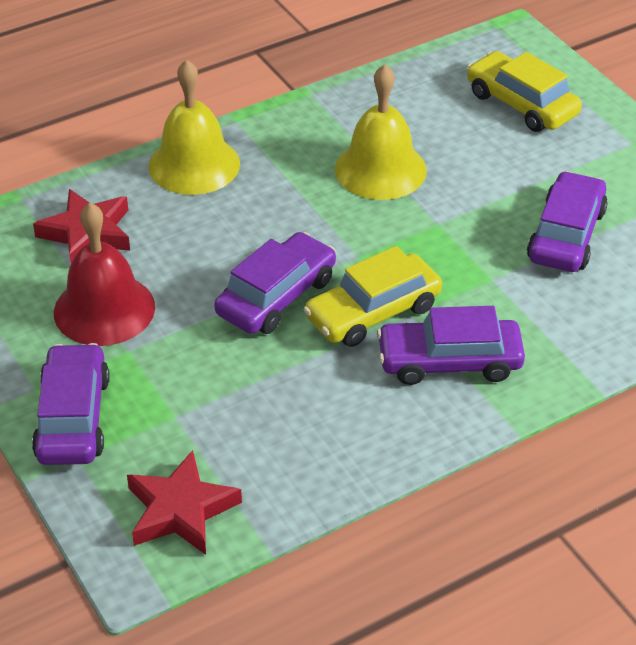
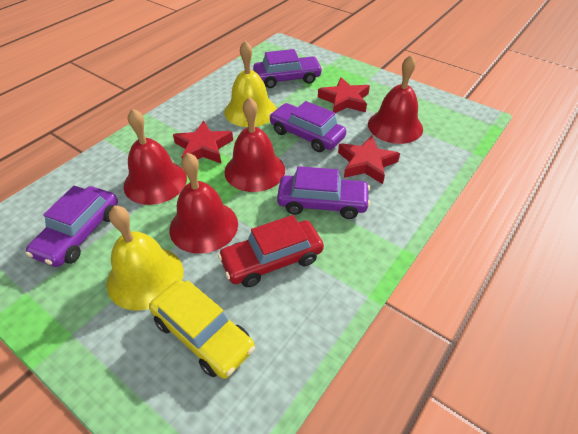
red bell: [54,202,155,346] = 1 -> [123,108,187,205] [169,153,238,254] [224,97,285,192] [368,55,423,144] = 4
red car: none = 0 -> [218,215,324,287] = 1
red star: [33,189,130,263] [127,450,242,555] = 2 -> [173,120,233,163] [318,77,370,113] [338,136,400,184] = 3
yellow car: [303,246,442,347] [467,51,582,132] = 2 -> [149,280,255,379] = 1

